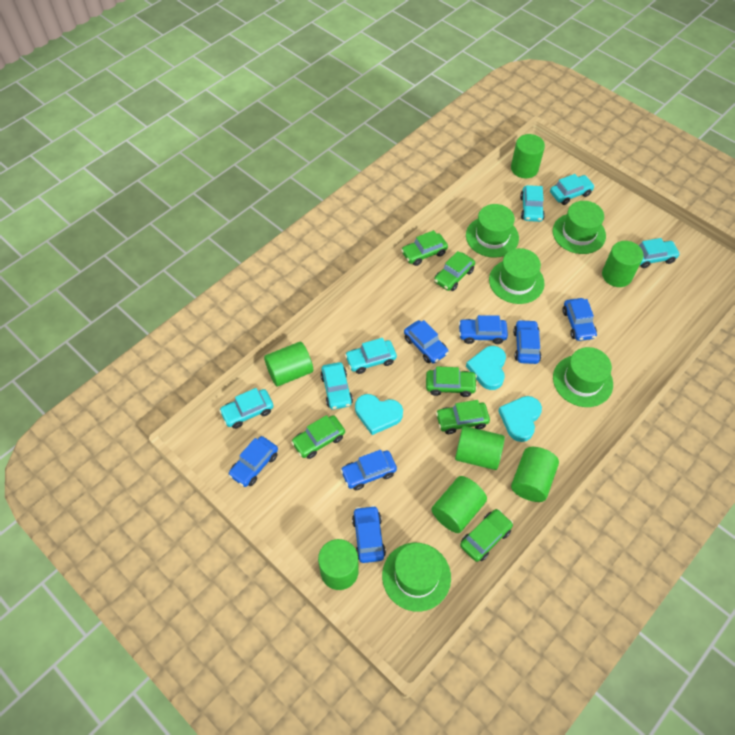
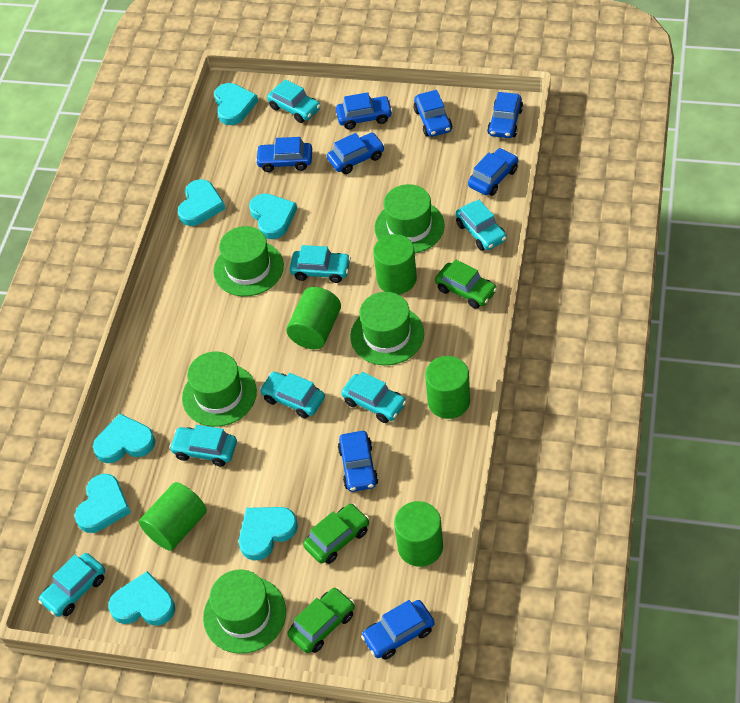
blue car: [228,436,278,487] [340,450,397,490] [352,505,386,563] [404,320,449,363] [458,315,508,344] [513,320,541,364] [562,298,597,341] = 7 -> [255,137,312,172] [327,133,385,174] [336,92,393,130] [338,431,378,492] [361,600,435,660] [413,90,452,137] [468,148,518,196] [487,92,523,138] = 8
green car: [291,415,345,459] [401,230,448,266] [426,366,477,397] [434,251,475,291] [436,400,490,434] [460,509,513,562] = 6 -> [287,587,355,653] [303,504,369,564] [435,259,497,309] = 3
green cylinder: [264,342,313,387] [318,539,359,590] [431,476,487,533] [455,426,505,470] [511,134,545,178] [511,447,559,502] [602,241,643,287] = 7 -> [139,482,207,551] [286,287,341,349] [373,234,417,294] [394,501,443,567] [425,356,470,419] = 5
turquoise car: [219,388,273,429] [320,362,353,410] [345,338,397,374] [520,185,545,222] [550,174,595,205] [639,238,680,268] = 6 -> [38,553,105,617] [169,425,237,467] [260,372,325,418] [267,79,321,123] [290,245,351,283] [341,372,407,423] [455,200,507,251] = 7
turquoise heart: [355,394,403,435] [466,346,506,390] [498,396,542,442] = 3 -> [75,474,131,533] [93,414,155,463] [108,571,175,626] [178,179,226,226] [214,83,258,125] [239,507,298,561] [249,194,297,239] = 7

